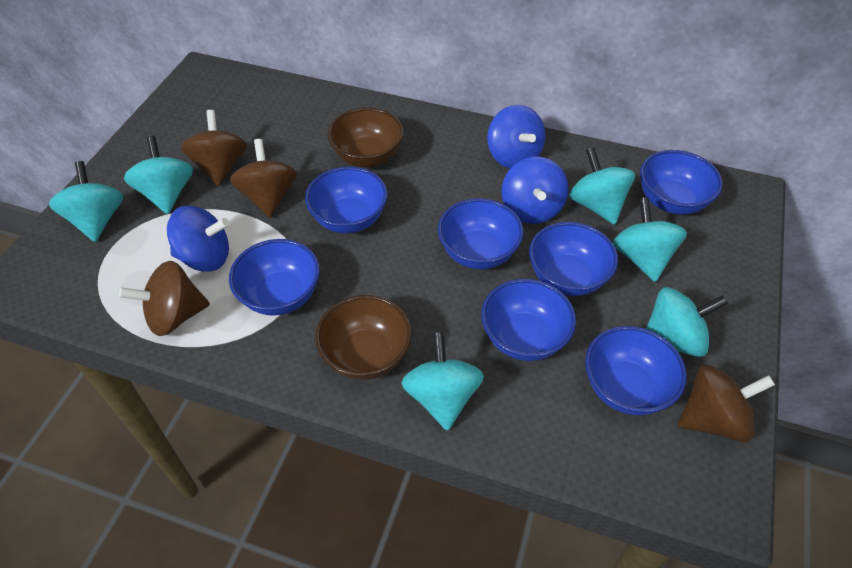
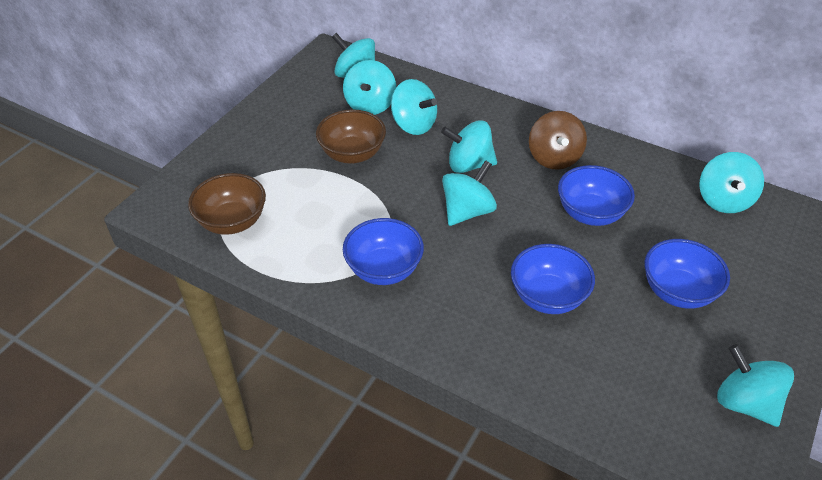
blue bowl: [229,239,320,316] [305,167,388,233] [438,198,524,269] [481,279,576,361] [529,222,618,296] [585,326,687,415] [640,150,723,215] = 7 -> [343,218,424,285] [511,244,595,314] [558,165,635,226] [644,239,730,309] = 4
blue spinning top: [167,206,229,272] [487,105,545,168] [501,157,569,224] = 3 -> none = 0
brown spinning top: [118,261,210,336] [181,110,247,186] [230,139,297,218] [678,365,775,443] = 4 -> [529,111,587,170] = 1
turquoise spinning top: [49,161,123,242] [124,136,193,214] [401,332,484,431] [569,147,635,225] [613,197,687,282] [646,287,728,357] = 6 -> [332,33,375,78] [343,60,396,115] [391,79,437,135] [441,120,497,173] [442,160,497,226] [699,152,764,213] [717,344,794,427] = 7

